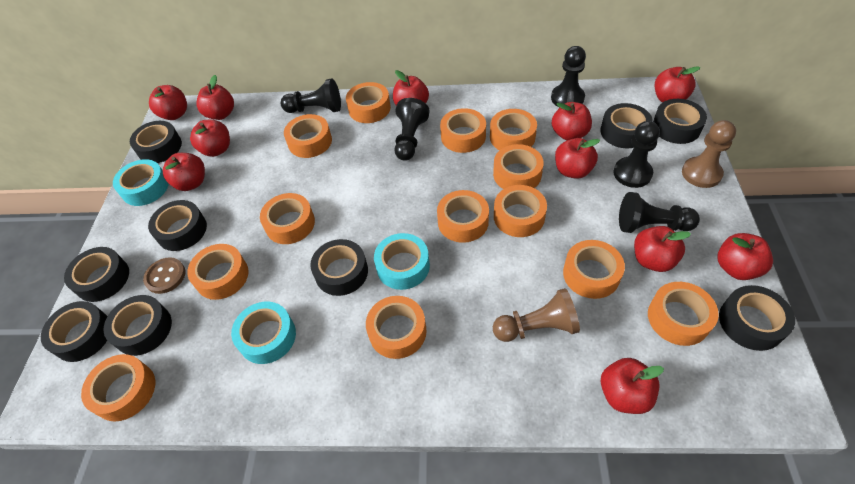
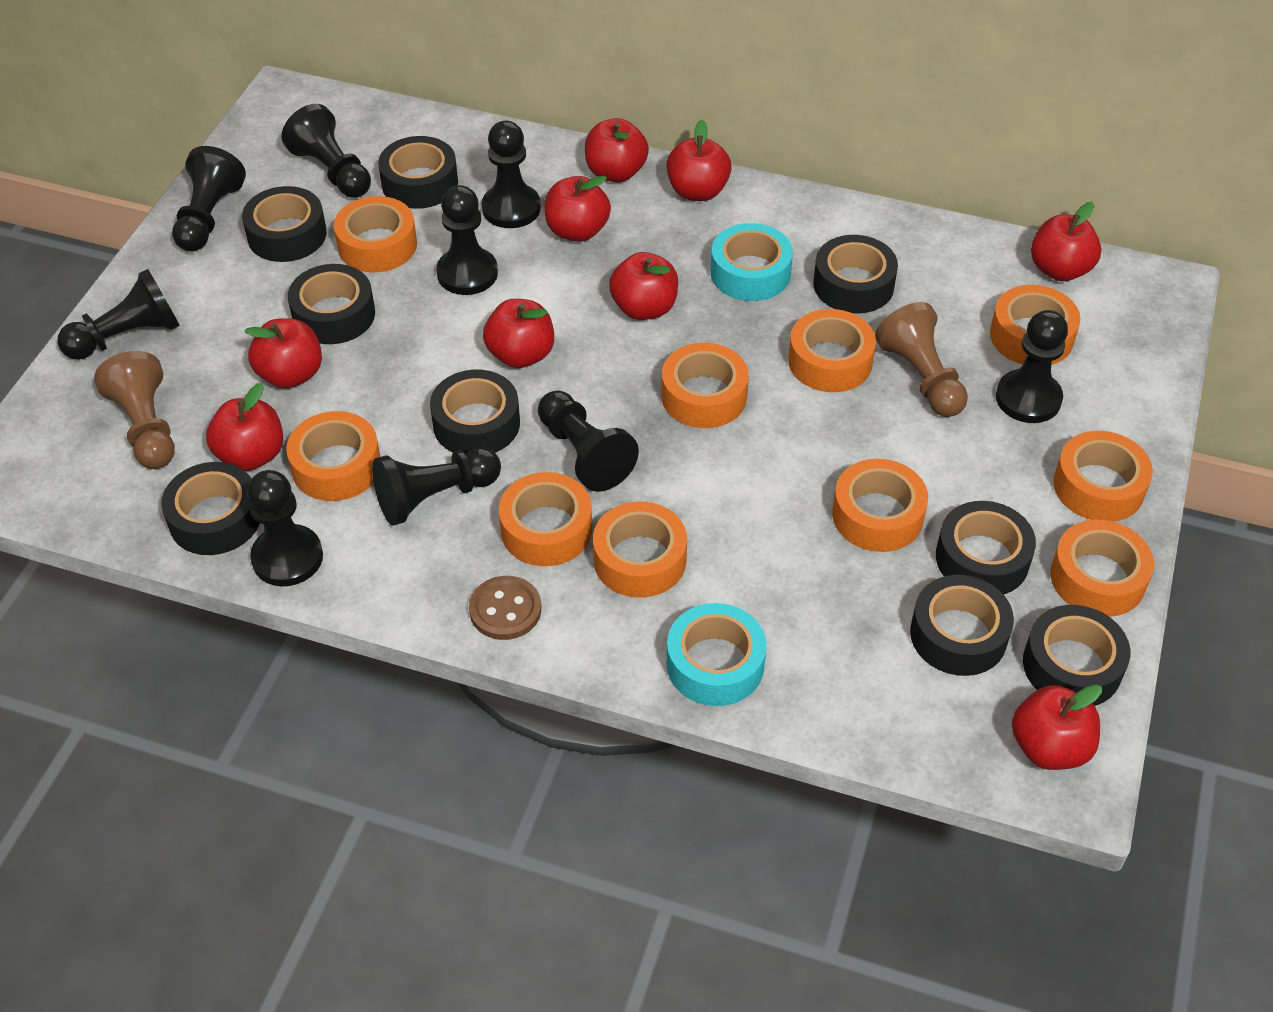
black pawn: [281,78,341,113] [394,98,430,161] [551,46,586,108] [613,121,660,188] [619,192,700,233] = 5 -> [57,269,180,360] [172,146,246,252] [247,470,323,586] [281,104,371,198] [372,447,501,526] [436,185,498,295] [482,121,541,228] [538,391,639,492] [996,310,1068,423] = 9
orange tape: [81,354,155,421] [187,244,249,300] [260,193,315,244] [284,114,332,158] [346,82,391,123] [366,296,427,359] [437,190,489,243] [440,108,486,153] [490,109,537,150] [493,144,544,189] [494,185,547,237] [563,240,625,299] [648,282,719,346] = 13 -> [286,411,380,501] [334,196,417,272] [499,472,592,566] [593,502,687,598] [661,343,749,428] [788,309,876,392] [832,459,928,552] [990,285,1080,365] [1050,520,1154,617] [1053,431,1153,522] = 10
red apple: [149,85,187,120] [163,153,205,191] [190,120,230,157] [196,75,234,120] [393,70,429,105] [552,102,592,140] [555,138,600,179] [601,358,664,414] [634,226,691,272] [655,66,700,103] [717,233,773,280] = 11 -> [206,383,283,471] [244,318,322,389] [483,299,554,368] [545,176,611,242] [585,118,649,182] [609,252,678,320] [666,120,732,201] [1012,685,1102,770] [1031,202,1101,281] = 9
turquoise tape: [113,159,169,206] [231,302,296,364] [374,233,430,290] = 3 -> [667,603,766,706] [711,223,793,301] = 2

